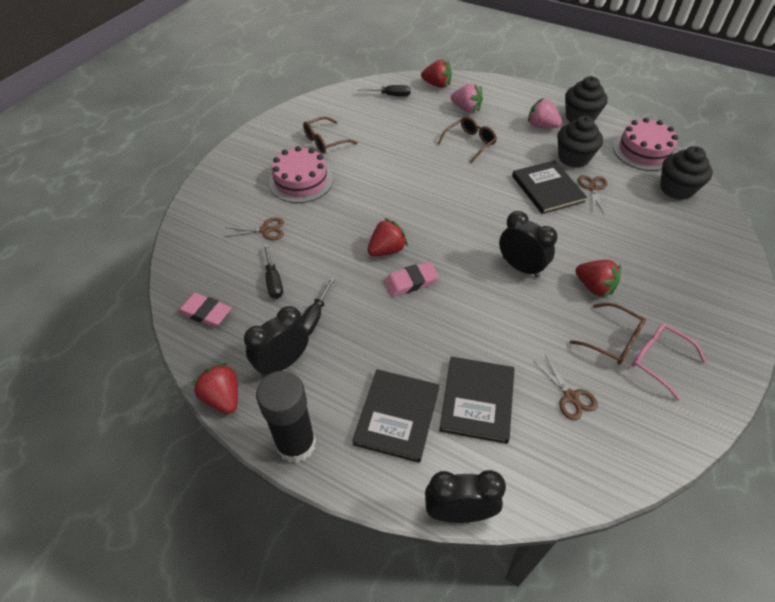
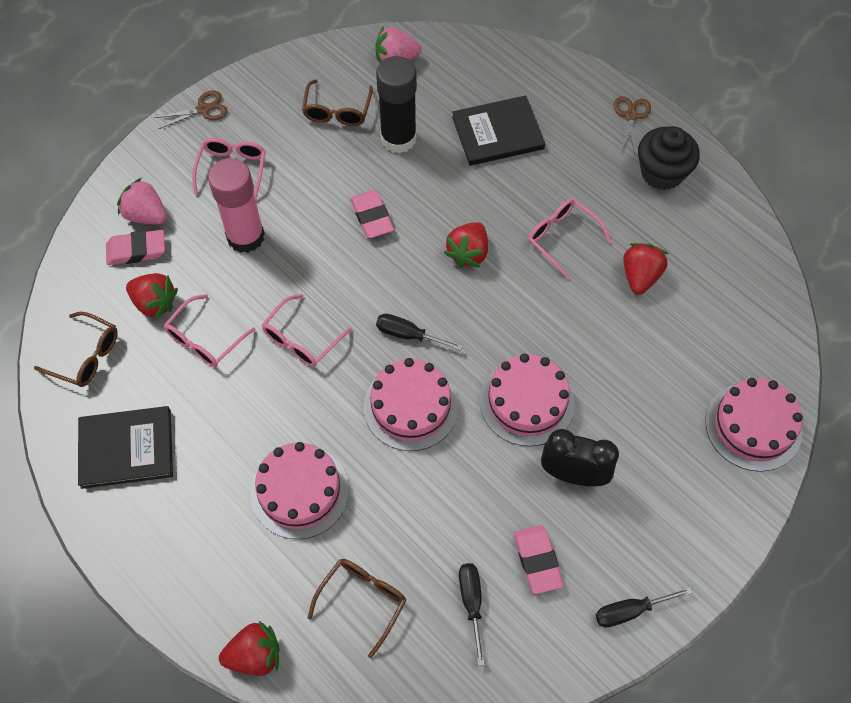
black book: [352,369,439,463] [439,357,514,444] [512,160,587,214] = 3 -> [78,406,173,489] [452,95,545,166] = 2
black clock: [244,306,309,377] [425,470,506,523] [499,211,557,278] = 3 -> [541,429,619,486] = 1
black cupcake: [557,116,603,168] [565,76,608,122] [660,146,713,200] = 3 -> [638,126,700,190] = 1
brown scissors: [224,217,284,240] [533,355,598,420] [578,175,607,214] = 3 -> [154,91,228,129] [614,96,651,153] = 2
pink cake: [269,146,333,203] [613,118,678,171] = 2 -> [250,442,349,539] [364,358,459,451] [480,354,575,446] [706,378,803,472] = 4
pink eraser: [177,293,231,327] [384,262,439,297] = 2 -> [106,230,165,265] [350,190,394,238] [514,525,564,594] = 3
pink glasses: [632,323,706,401] = 1 -> [164,294,256,367] [192,138,266,200] [262,294,352,367] [528,199,611,279] = 4
pink glue stick: none = 0 -> [208,158,265,253] = 1

